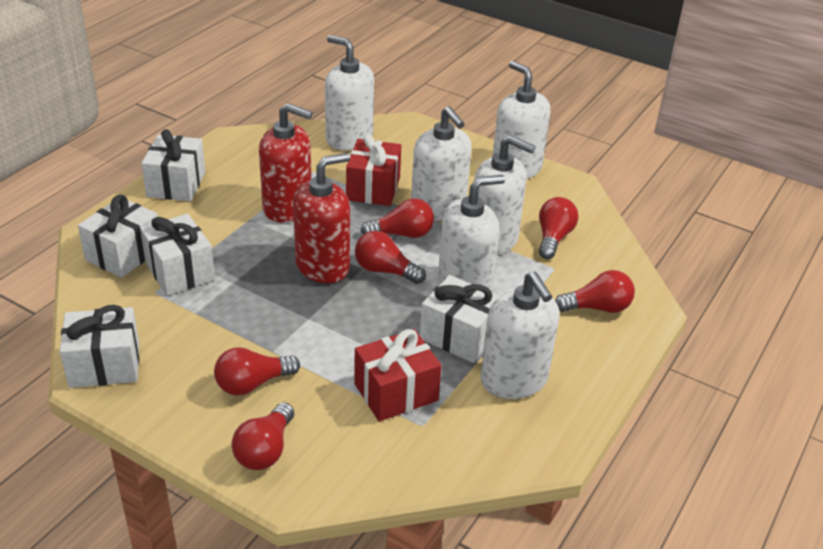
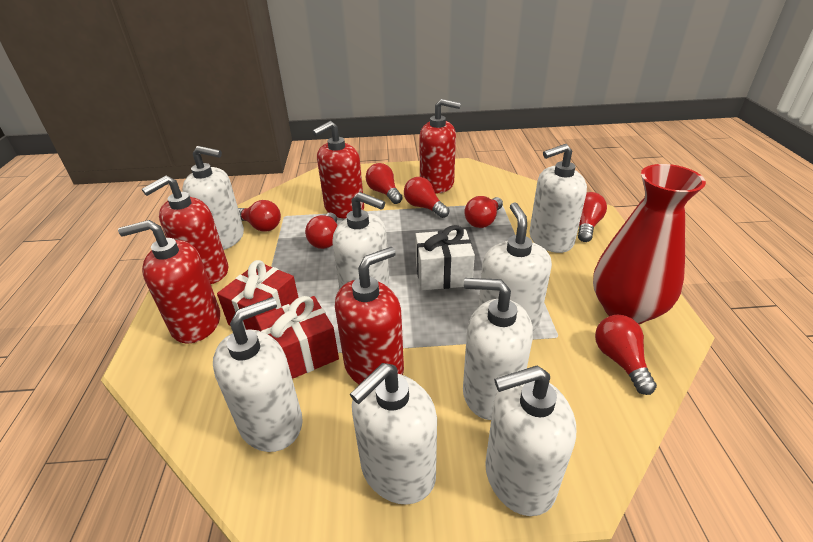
red light bulb: [214,347,300,396] [231,402,294,470] [355,231,426,284] [361,198,434,238] [539,197,579,259] [555,270,635,313] = 6 -> [238,200,281,232] [305,213,338,249] [366,163,403,204] [404,177,449,218] [464,196,503,228] [578,192,607,242] [595,315,657,395] = 7
red soap dispenser: [259,103,313,222] [293,153,350,283] = 2 -> [118,220,220,344] [142,176,228,284] [312,121,364,219] [335,247,404,384] [419,99,461,194] = 5
red vase: none = 0 -> [593,164,706,324] = 1
white gift: [59,305,139,388] [78,195,158,278] [140,214,215,296] [141,129,205,201] [420,275,500,363] = 5 -> [415,225,475,290] = 1
white soap dispenser: [325,35,374,150] [411,106,472,220] [438,175,505,292] [474,135,536,255] [480,271,560,399] [493,61,550,179] = 6 -> [182,146,244,250] [213,297,303,452] [332,192,390,289] [350,363,437,505] [463,278,533,420] [478,202,552,332] [485,365,576,516] [529,144,587,253] = 8

